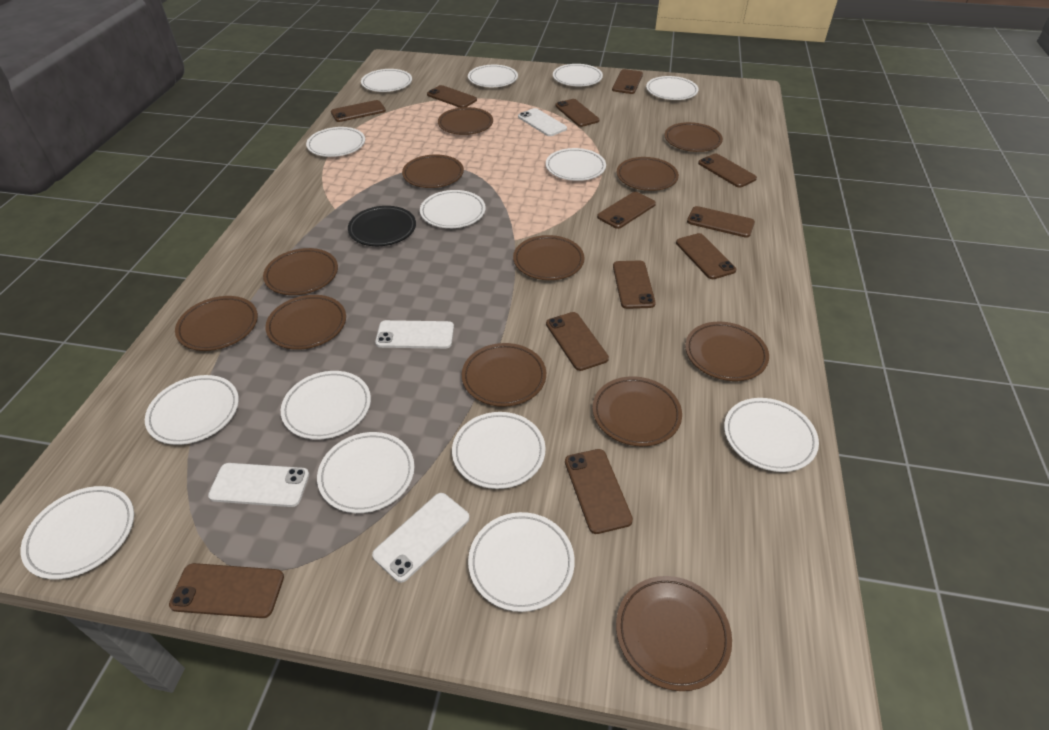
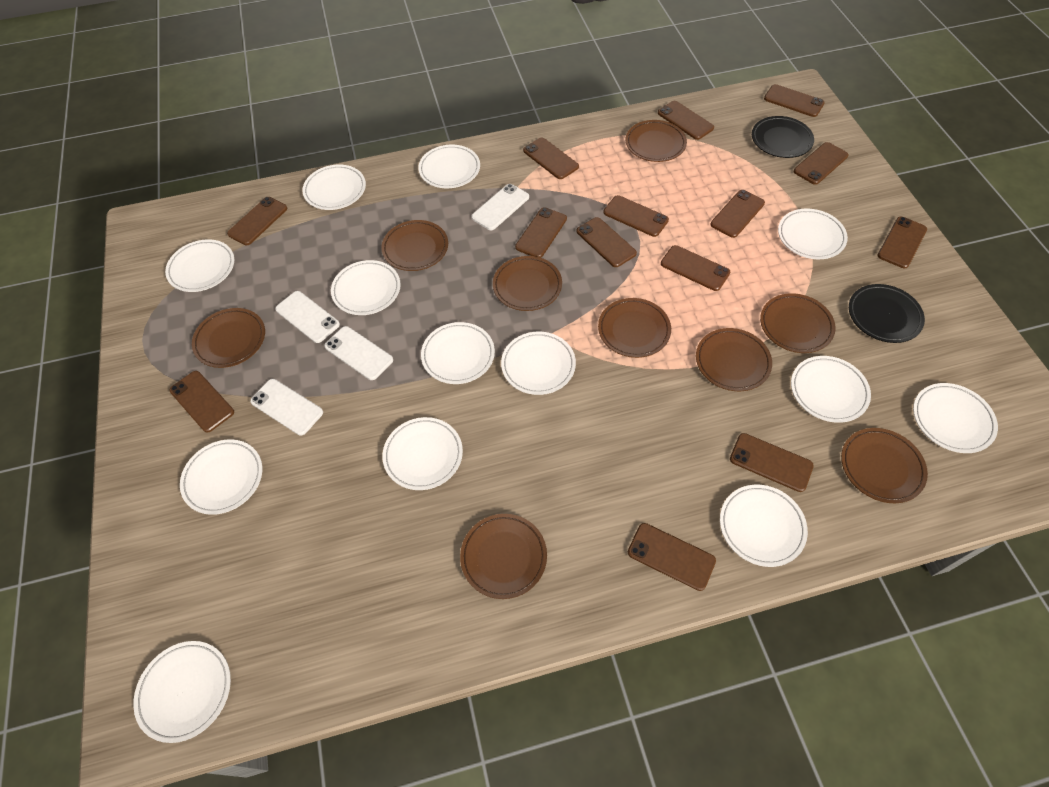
black plate: [348,206,416,246] = 1 -> [752,116,814,158] [849,284,925,343] = 2
brown phone: [169,563,284,618] [331,100,386,122] [427,85,477,108] [546,312,609,371] [555,99,599,127] [565,449,633,534] [597,192,656,229] [612,69,643,94] [613,260,656,309] [676,233,736,279] [687,206,755,238] [698,154,757,188] = 12 -> [169,371,234,433] [227,197,287,245] [515,207,567,258] [523,137,579,179] [577,217,637,267] [603,195,669,237] [628,523,716,591] [658,101,714,140] [661,245,730,291] [711,190,765,238] [730,433,814,492] [764,84,825,117] [794,142,848,185] [877,217,927,268] = 14
brown plate: [175,296,258,351] [263,248,338,295] [265,295,346,350] [402,154,464,188] [438,107,493,135] [462,343,546,407] [513,235,585,280] [592,376,682,446] [616,576,732,691] [617,157,679,191] [664,122,723,152] [685,322,769,381] = 12 -> [192,308,265,368] [381,220,448,271] [460,514,547,599] [493,256,562,311] [598,298,671,358] [626,120,687,162] [696,328,772,391] [760,293,836,353] [841,428,928,503] = 9
white plate: [21,486,134,579] [145,375,239,445] [281,371,371,440] [306,127,365,157] [317,432,414,513] [361,69,412,92] [420,190,486,228] [452,412,546,489] [468,65,518,87] [468,512,575,612] [546,148,606,181] [553,64,603,86] [646,76,698,100] [724,398,819,472] = 14 -> [133,641,231,743] [165,239,234,292] [180,439,262,515] [302,165,366,210] [331,260,401,315] [383,417,463,490] [418,145,480,188] [421,322,495,384] [501,332,576,395] [720,485,808,567] [778,209,848,259] [791,356,871,423] [913,383,998,453] = 13

